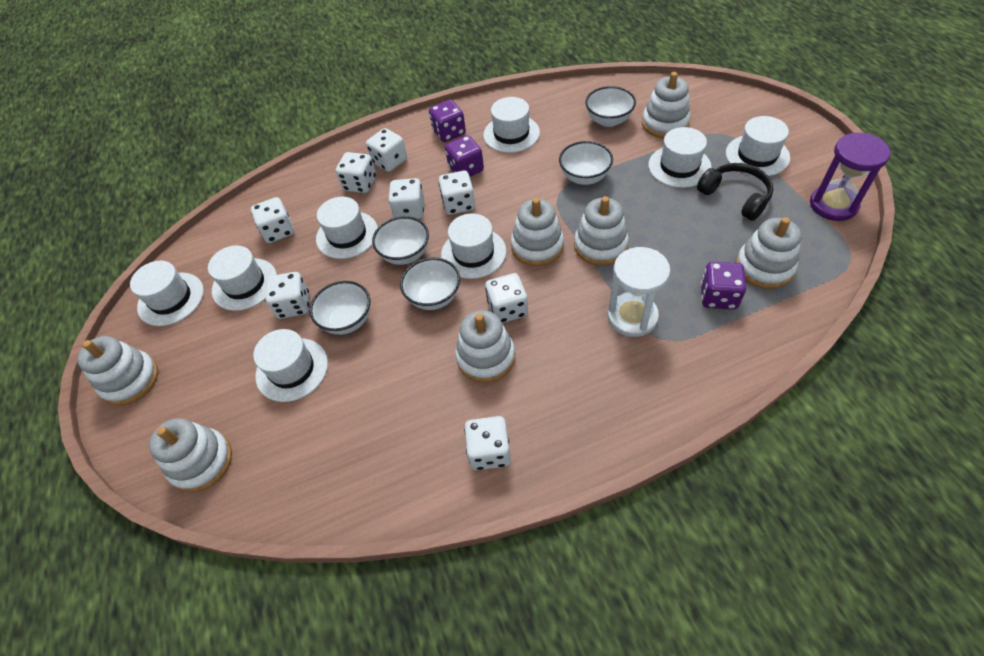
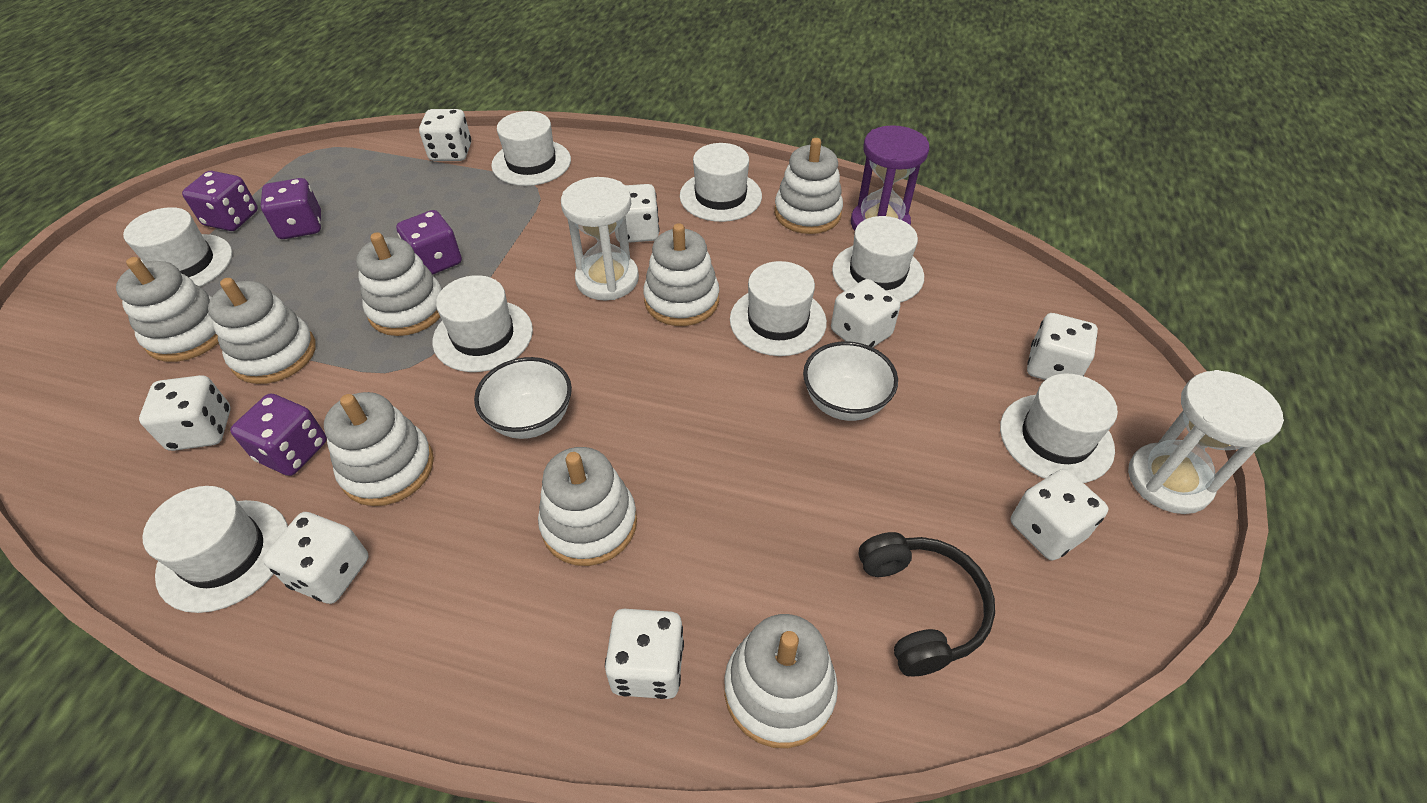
purple dice: [429,100,466,142] [445,135,484,177] [701,262,746,310] = 3 -> [182,171,258,231] [230,393,327,476] [261,178,321,239] [396,210,462,275] = 4
white bowl: [309,281,370,335] [372,216,429,265] [400,258,460,310] [559,141,613,185] [585,86,636,127] = 5 -> [474,357,572,439] [803,341,898,421] = 2
white hourglass: [607,247,670,337] = 1 -> [561,177,639,300] [1128,370,1284,514] = 2
white stacking toy: [77,336,158,405] [149,418,232,492] [455,310,515,383] [511,198,564,266] [574,196,629,266] [642,72,690,138] [736,217,802,289] = 7 -> [116,257,219,362] [208,278,316,384] [324,392,434,506] [356,232,442,336] [538,447,637,566] [643,223,719,326] [724,614,838,748] [774,138,843,234] = 8

